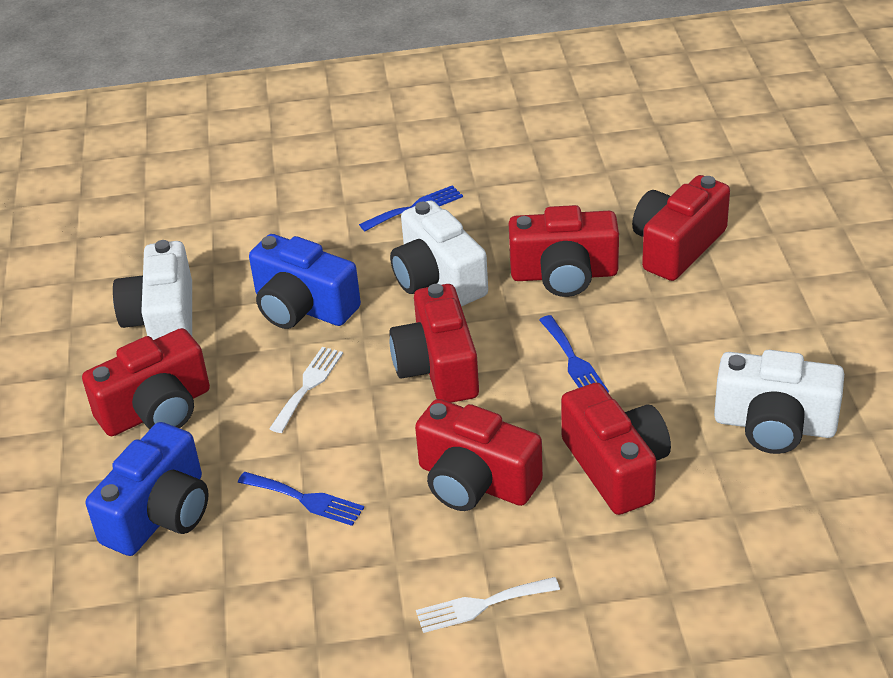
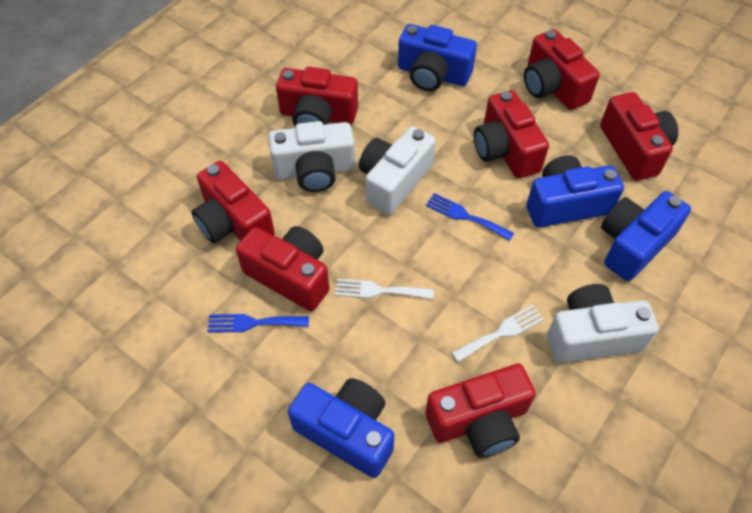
blue camera: [86,422,209,556] [249,234,361,329] = 2 -> [288,378,394,478] [398,24,477,91] [526,155,624,228] [601,191,691,281] = 4
blue fork: [238,472,364,526] [359,185,463,231] [539,315,609,393] = 3 -> [207,314,309,333] [426,193,514,241] = 2
red camera: [82,328,210,436] [389,284,479,403] [415,399,543,511] [509,205,619,297] [561,383,671,515] [632,175,730,281] = 6 -> [192,161,275,243] [236,226,329,311] [276,67,358,127] [426,364,536,458] [474,90,549,178] [524,29,600,110] [600,92,678,181] = 7

